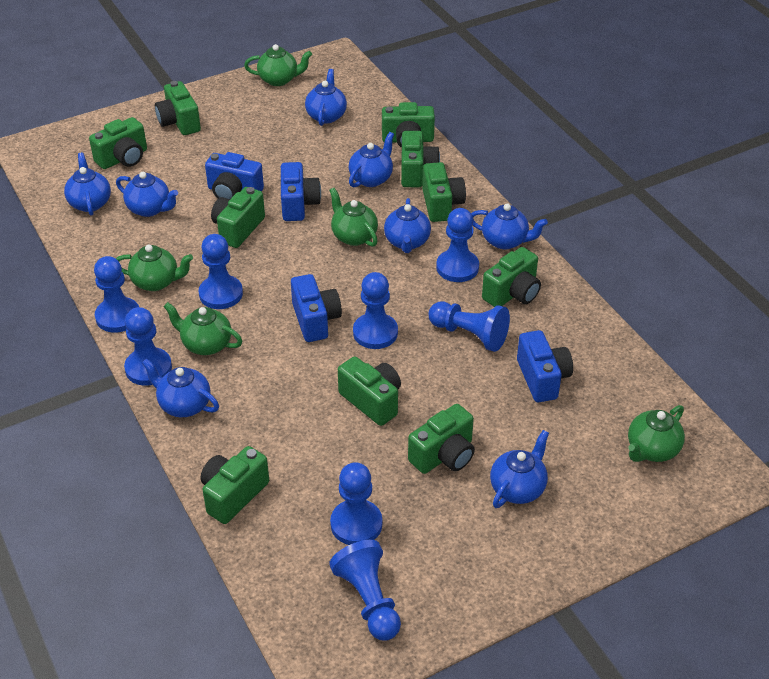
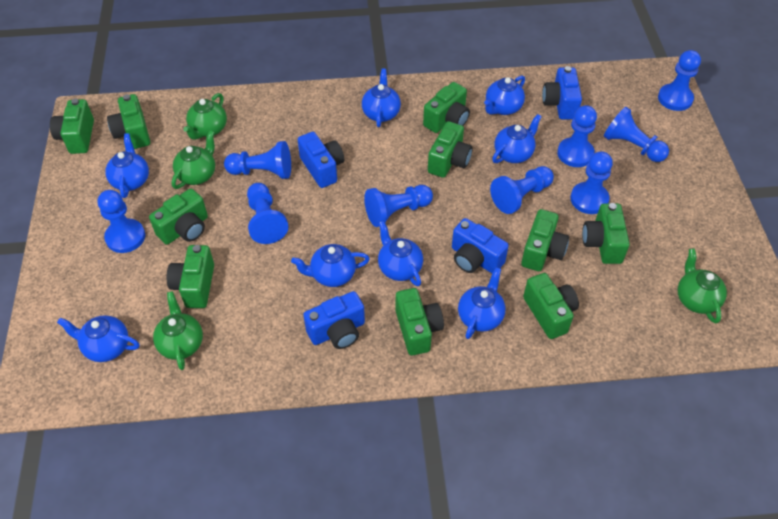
blue pawn: [94,256,139,333] [124,307,172,386] [199,234,243,309] [329,540,401,641] [330,462,382,545] [353,272,398,349] [428,302,510,352] [436,208,479,282] = 8 -> [98,190,145,253] [224,141,291,179] [247,183,289,244] [364,185,433,227] [490,166,554,214] [557,105,597,167] [570,151,613,214] [604,107,669,162] [658,50,701,111] = 9
green teapot: [116,244,193,291] [163,302,242,355] [244,44,312,86] [329,188,378,247] [628,405,685,462] = 5 -> [153,291,203,370] [172,131,215,189] [183,93,227,140] [678,248,727,323] = 4

